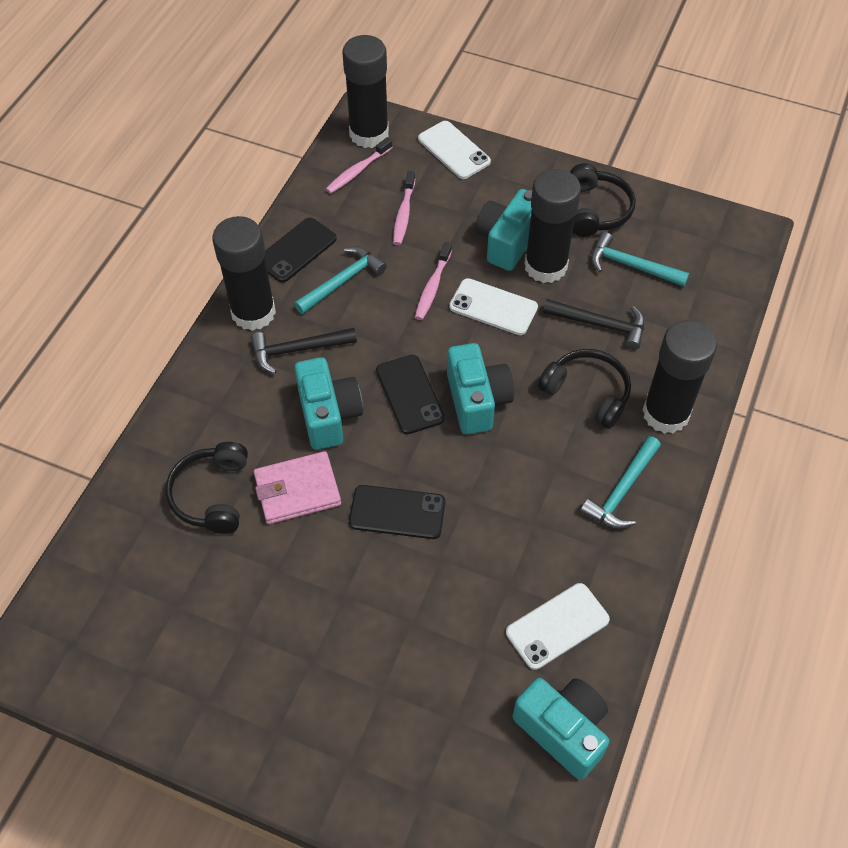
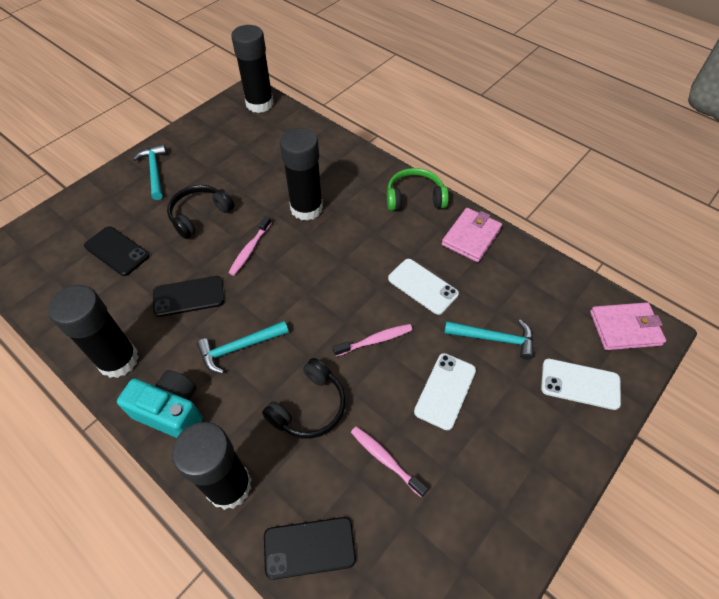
black hammer: [251,328,357,374] [543,299,645,350] = 2 -> none = 0
black headphones: [166,442,248,534] [538,349,631,429] [570,163,636,237] = 3 -> [167,185,234,239] [262,358,346,439] = 2
green headphones: none = 0 -> [387,168,449,211] = 1
pink wallet: [254,451,341,524] = 1 -> [442,208,502,262] [590,302,666,350] = 2
turquoise camera: [294,357,363,450] [447,343,514,434] [475,189,532,271] [513,678,610,780] = 4 -> [117,370,203,438] = 1

